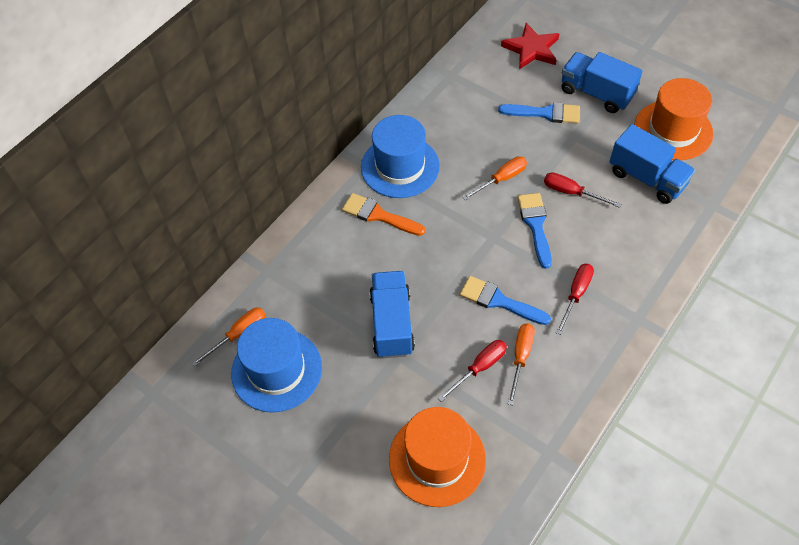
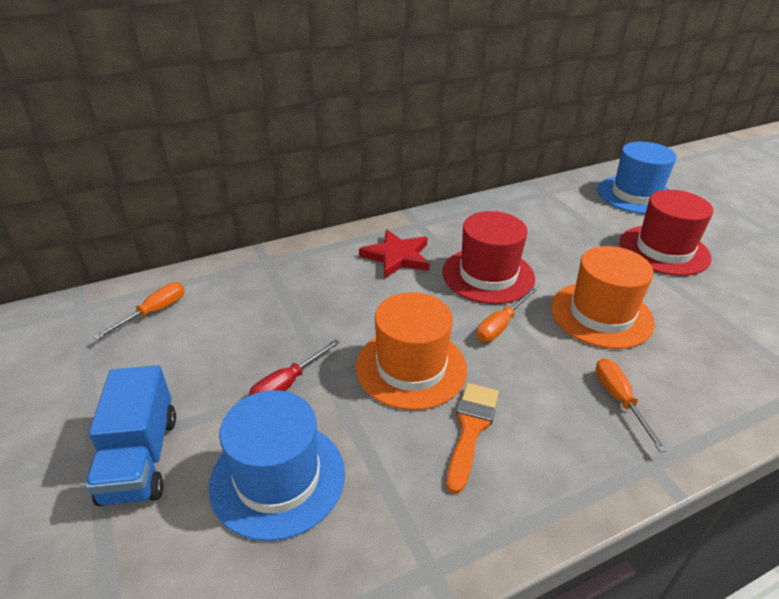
blue brush: [460,276,551,325] [498,102,580,123] [517,193,552,269] = 3 -> none = 0
blue truck: [369,271,415,358] [562,52,643,113] [610,124,696,204] = 3 -> [85,365,176,506] = 1
red hat: none = 0 -> [442,211,535,304] [620,190,713,276] = 2
red screwdriver: [438,340,507,402] [544,172,621,208] [556,264,594,335] = 3 -> [249,339,340,396] = 1

